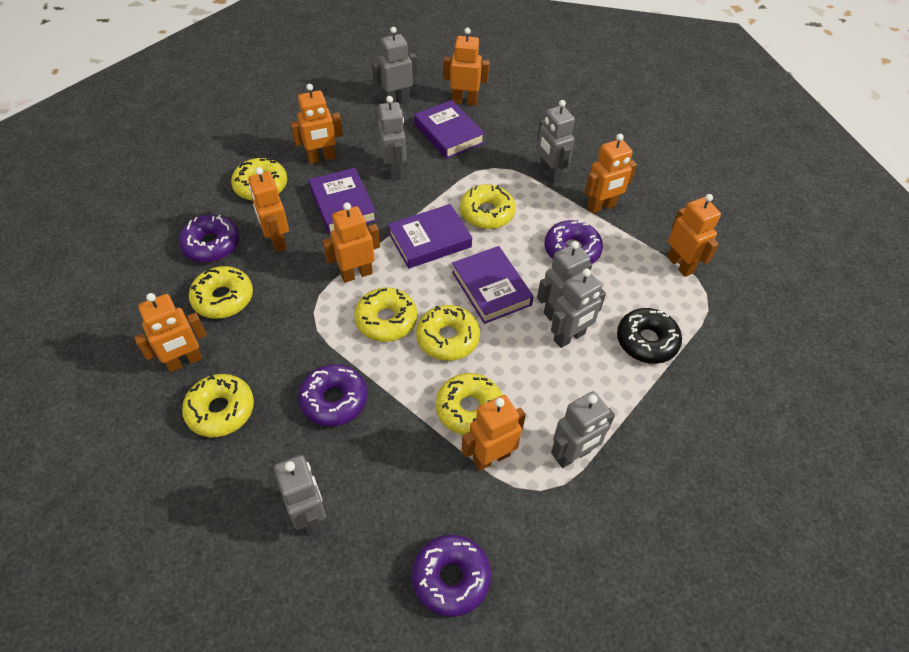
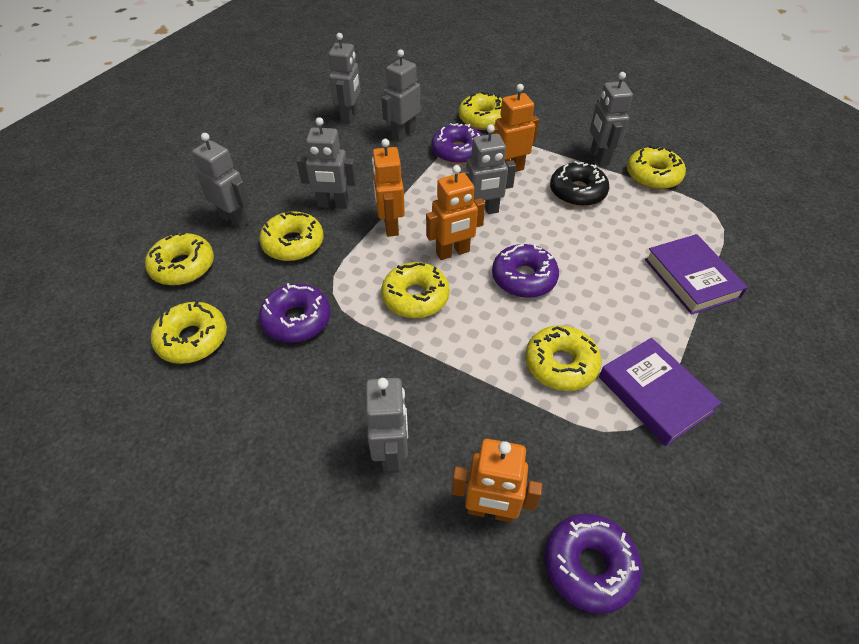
orange robot: [134,293,207,372] [248,167,289,252] [290,84,343,164] [322,202,380,283] [443,28,489,106] [461,395,526,471] [585,134,637,214] [667,194,721,277] = 8 -> [372,139,405,237] [426,165,485,260] [452,439,542,522] [488,84,539,172] = 4
purple book: [309,168,377,234] [388,204,472,269] [414,100,485,159] [452,246,534,324] = 4 -> [599,338,722,446] [645,234,748,315] = 2

